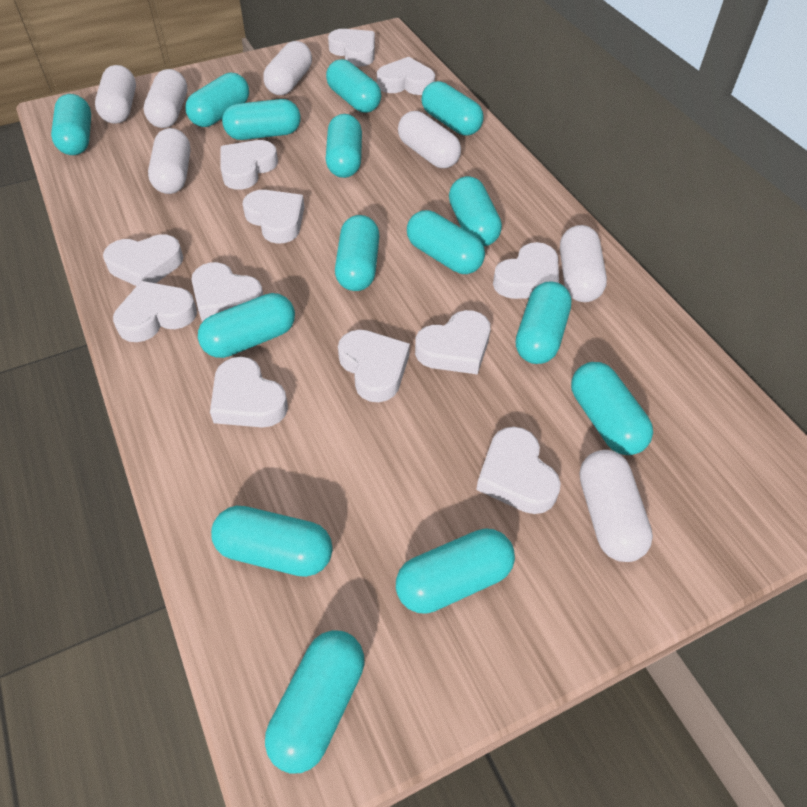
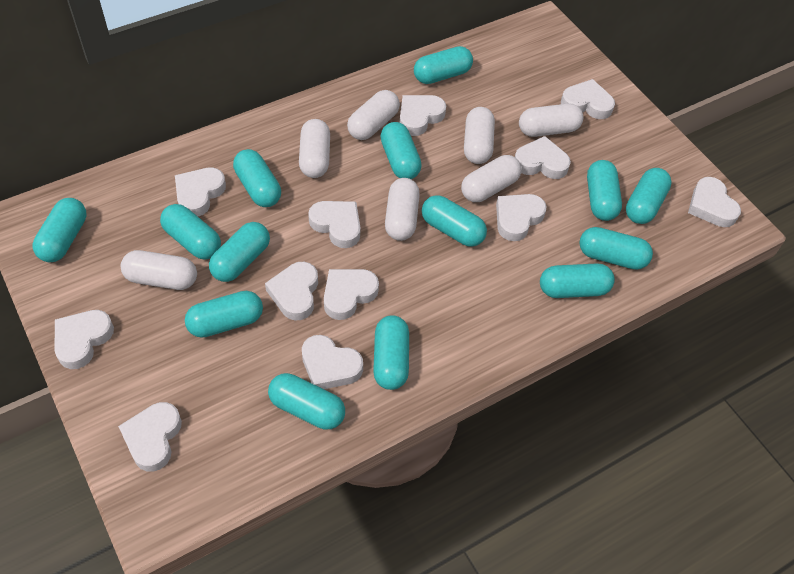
turquoise capsule: [51,94,91,155] [186,72,249,127] [198,293,295,358] [211,506,333,577] [222,99,301,140] [265,630,364,774] [326,59,381,113] [326,114,362,178] [335,215,380,291] [396,529,515,614] [407,210,485,274] [421,81,483,136] [449,176,502,246] [516,281,571,364] [571,362,653,455] = 15 -> [33,198,87,262] [160,204,221,259] [185,291,263,338] [209,222,270,282] [233,149,281,207] [268,373,345,429] [373,315,409,390] [380,122,422,179] [414,46,473,84] [422,195,487,247] [540,263,615,298] [579,227,653,270] [587,160,622,221] [626,168,672,224] = 14

